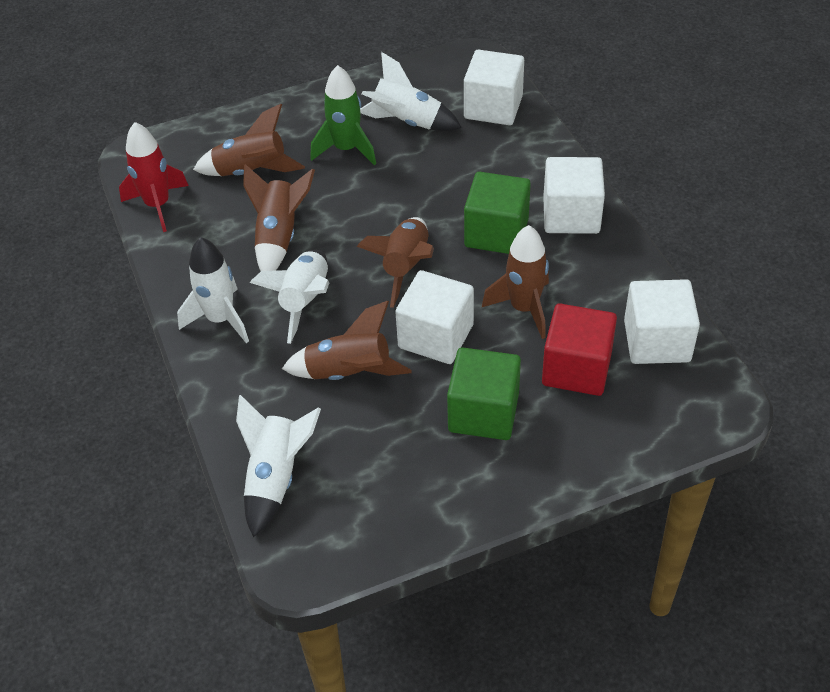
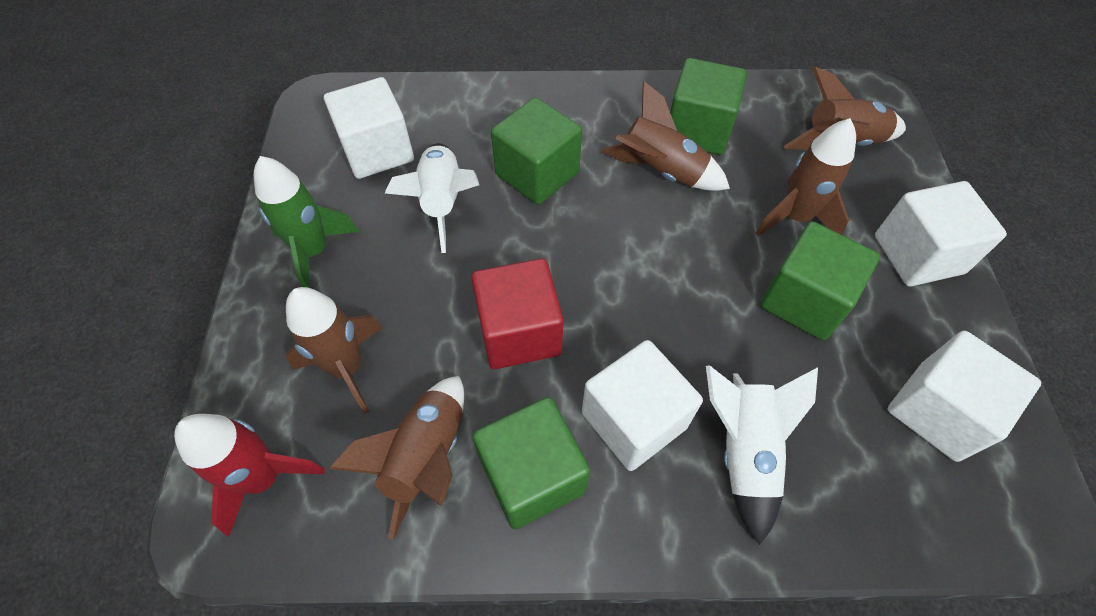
green cube: [447,347,521,440] [464,172,531,254] = 2 -> [473,397,590,529] [491,97,582,205] [670,58,747,155] [760,221,880,340] = 4
white rocket: [177,237,249,343] [236,395,321,537] [250,249,329,344] [360,52,462,131] = 4 -> [385,143,479,253] [706,365,818,545] = 2

